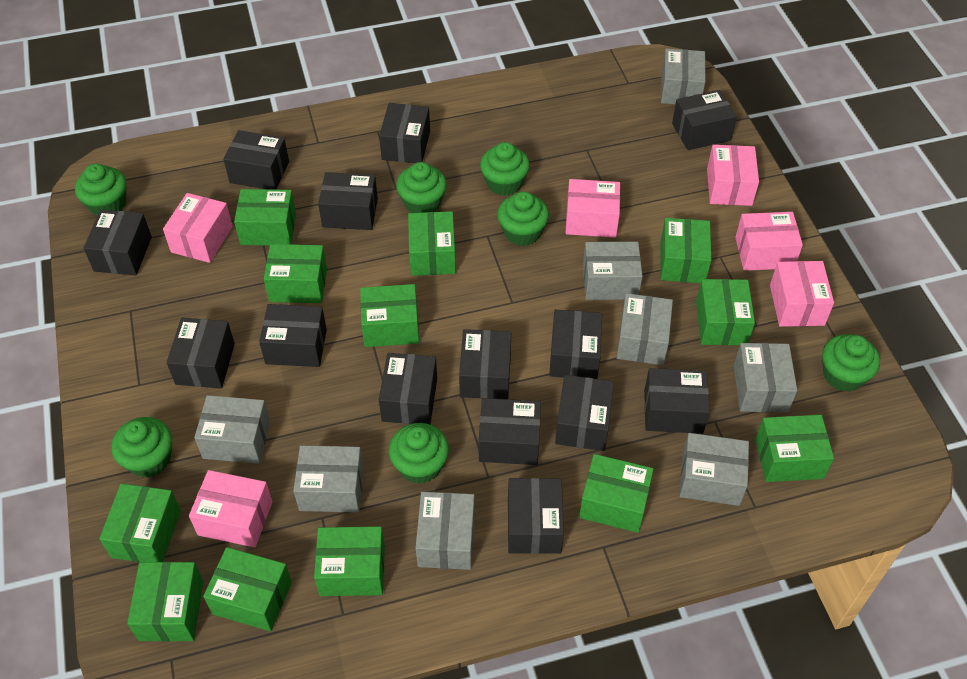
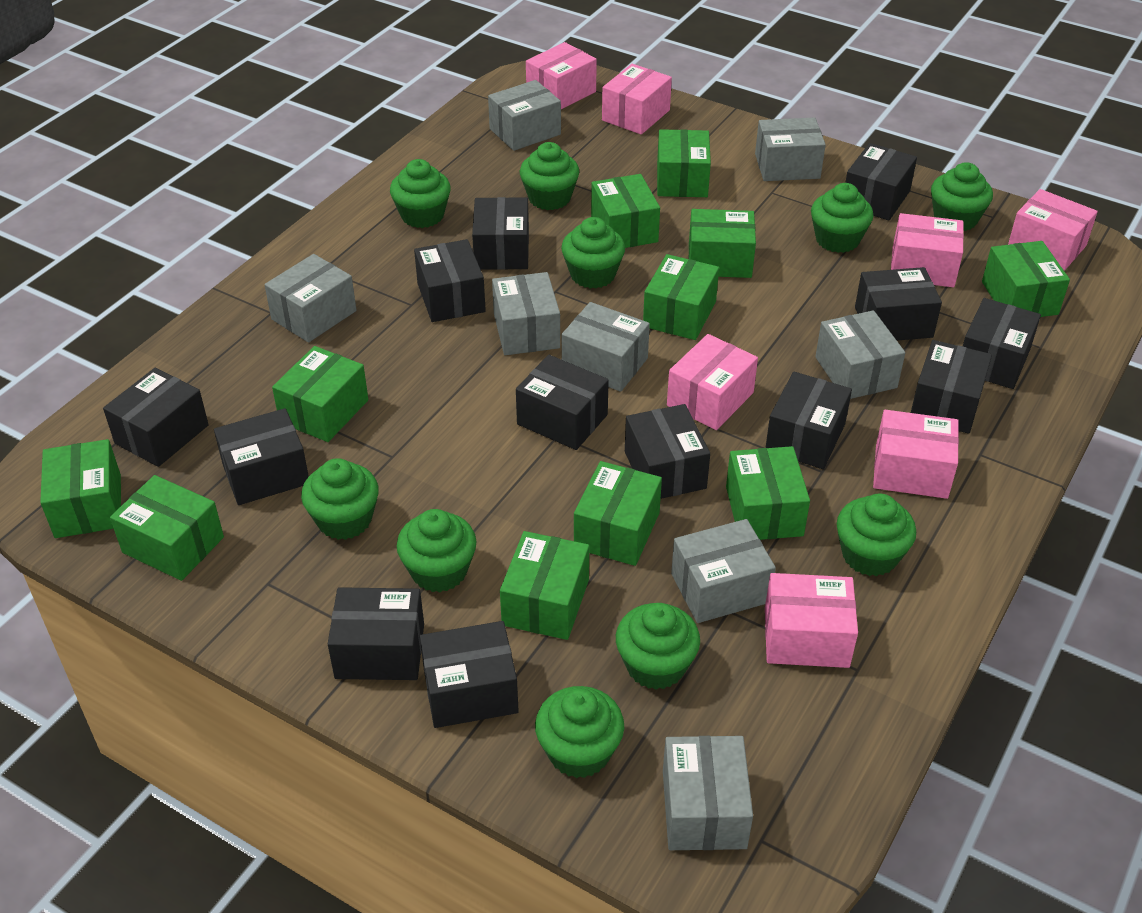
black box: [84,209,152,276] [167,318,235,389] [223,130,289,190] [259,304,327,367] [318,172,378,230] [379,103,430,163] [379,353,437,424] [459,329,511,399] [479,398,541,465] [508,478,564,554] [549,310,602,379] [555,375,614,451] [644,368,710,434] [672,90,737,150] = 14 -> [103,368,209,467] [214,408,309,505] [328,587,424,680] [414,239,486,322] [420,621,519,728] [472,197,529,270] [516,355,609,450] [625,404,710,499] [765,372,852,469] [845,143,917,220] [855,267,942,341] [911,340,992,434] [963,298,1041,389] = 13
green box: [99,483,181,562] [127,562,203,642] [203,547,292,631] [234,189,296,246] [264,244,327,303] [314,526,385,596] [360,284,419,347] [408,211,456,276] [579,454,654,533] [661,218,711,283] [696,279,755,345] [755,415,834,482] = 12 -> [40,439,121,538] [110,475,224,581] [272,346,368,442] [500,531,589,640] [574,461,662,566] [591,174,660,248] [643,254,719,340] [657,129,711,197] [688,209,756,278] [726,446,810,540] [982,241,1070,317] = 11
green cupcake: [75,164,127,216] [111,417,172,478] [389,423,449,484] [396,162,447,213] [480,142,530,196] [497,191,549,246] [822,334,880,392] = 7 -> [301,458,379,540] [390,159,451,228] [396,509,476,592] [520,142,579,210] [535,686,624,778] [561,217,625,289] [616,603,700,689] [811,183,874,253] [837,493,916,576] [931,162,993,231] = 10
pink box: [163,193,233,263] [189,470,272,547] [566,179,620,238] [707,145,759,206] [735,212,803,271] [770,261,834,327] = 6 -> [526,42,597,109] [602,64,672,134] [667,334,758,430] [765,573,858,668] [873,410,959,499] [891,213,964,287] [1008,189,1098,271] = 7

